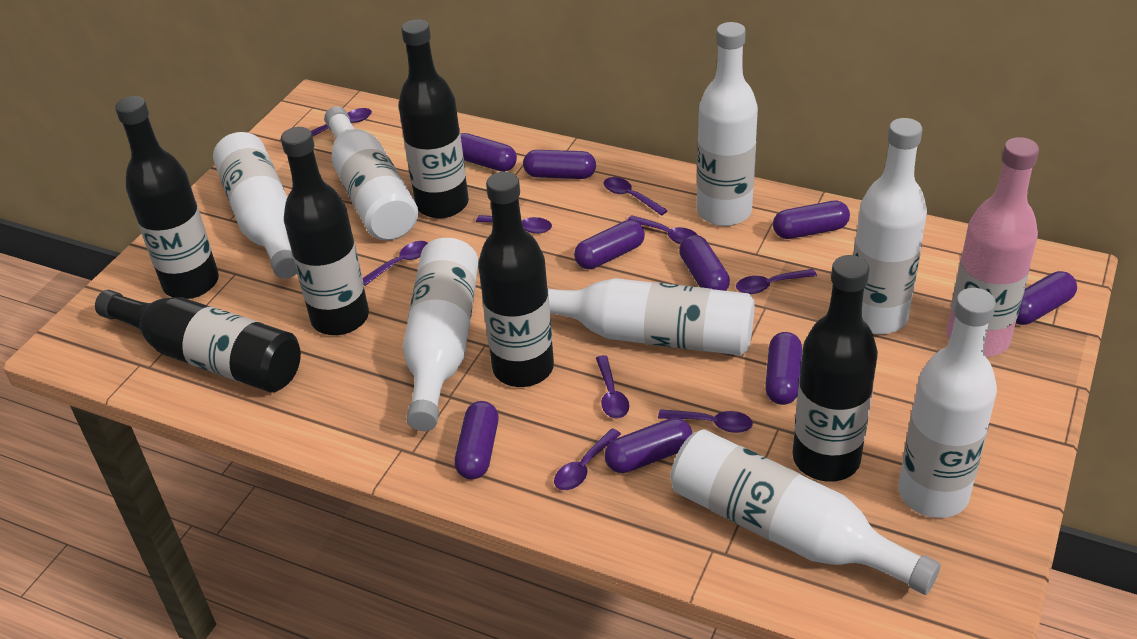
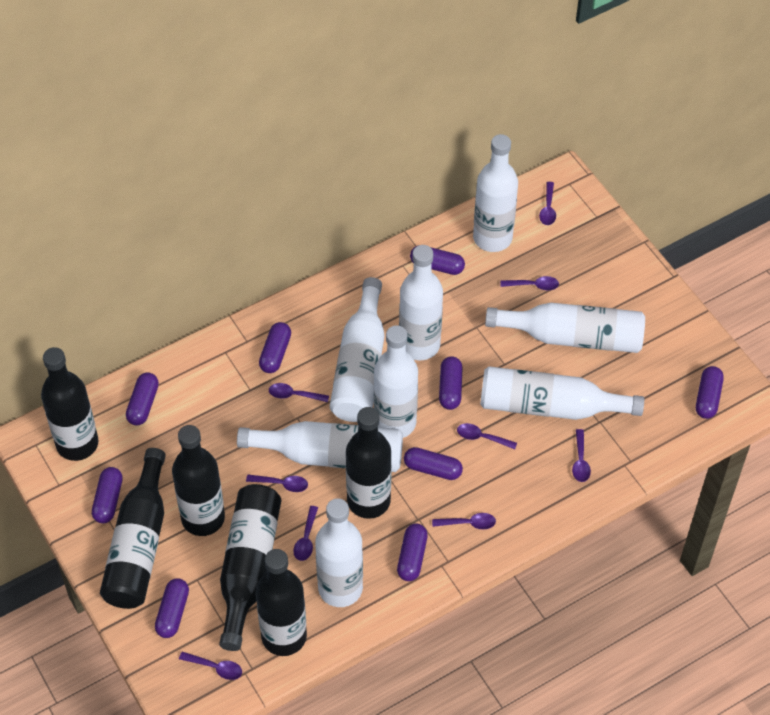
pink bottle: [947,137,1039,357] = 1 -> none = 0

